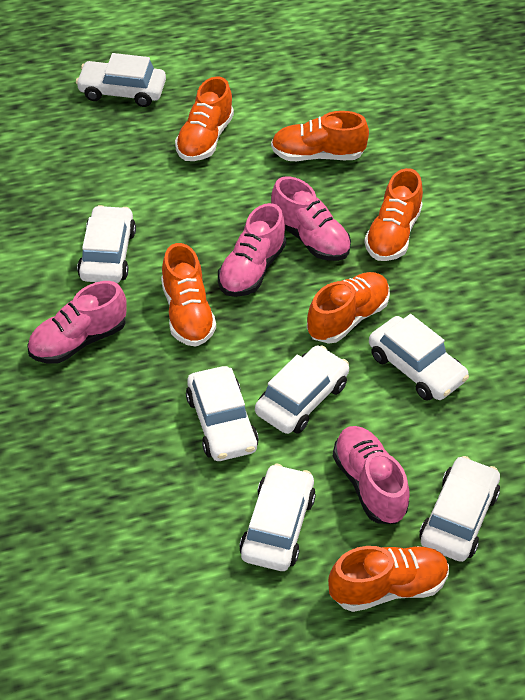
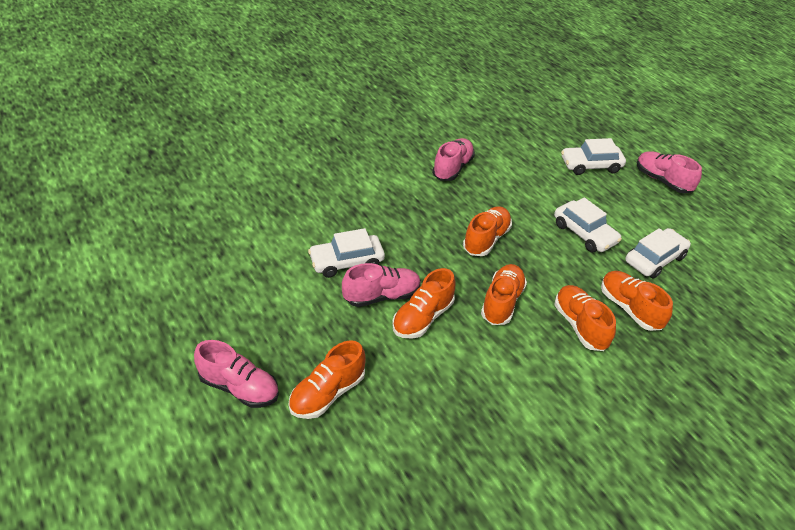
white car: [76,53,166,107] [77,205,136,283] [186,366,259,461] [239,464,316,571] [255,345,349,434] [369,314,469,401] [419,456,500,562] = 7 -> [308,228,385,278] [554,197,622,252] [561,138,626,175] [625,228,691,278] = 4

